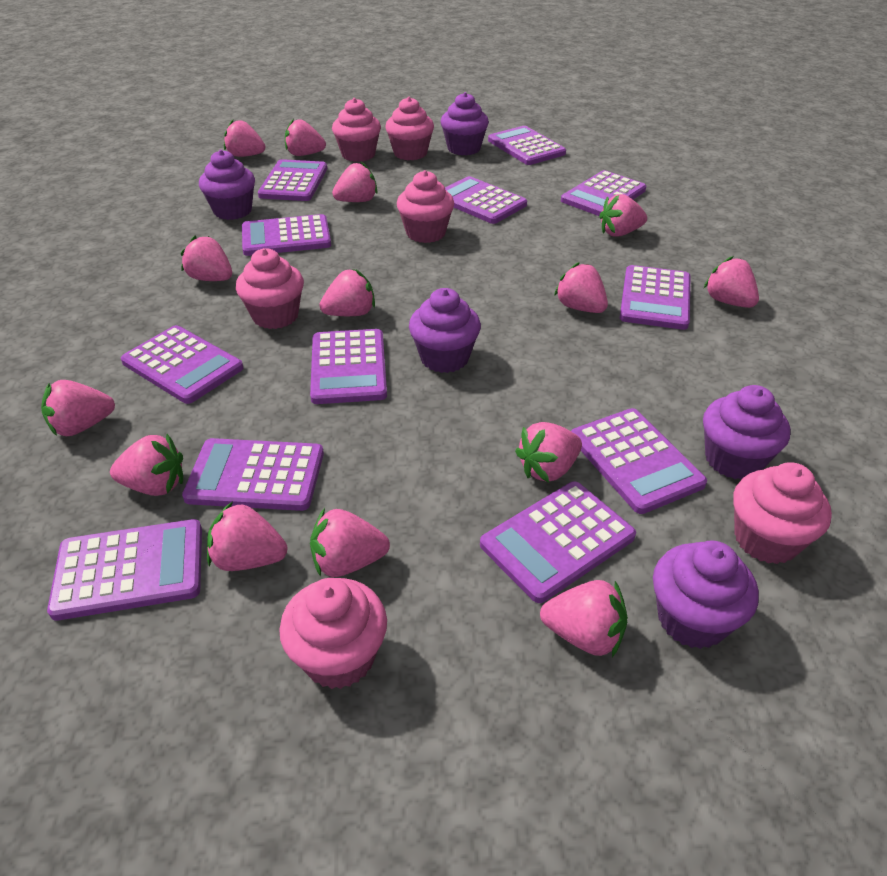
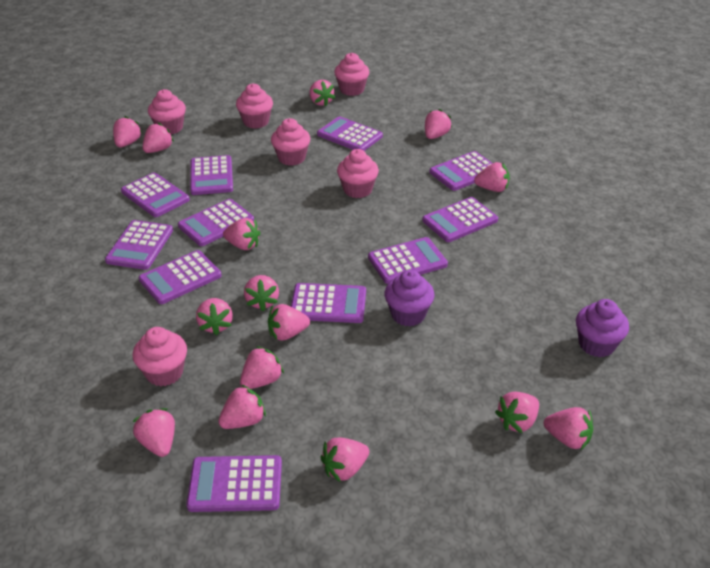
pink strawberry: [41,380,115,436] [110,434,183,496] [181,236,232,281] [207,501,288,571] [224,120,265,157] [285,119,326,156] [310,508,390,577] [319,269,375,316] [332,162,378,202] [515,422,582,482] [540,580,628,657] [554,262,608,313] [599,194,647,237] [704,256,759,308] = 14 -> [113,116,142,147] [132,408,175,457] [143,123,174,153] [196,298,233,335] [218,385,266,429] [223,218,260,250] [240,346,284,389] [244,275,279,311] [268,304,310,341] [310,80,335,106] [320,438,369,482] [425,109,452,139] [474,162,510,192] [495,392,539,433] [544,407,593,450] = 15
purple calculator: [47,519,202,621] [121,325,243,404] [182,438,324,511] [242,214,331,256] [258,159,327,201] [310,329,387,404] [445,176,527,224] [480,481,636,603] [488,126,566,165] [561,170,646,216] [571,408,707,514] [620,265,691,330] = 12 -> [105,220,173,270] [121,173,190,217] [139,250,222,304] [178,199,254,246] [186,455,282,512] [190,155,233,195] [291,283,366,323] [317,116,383,151] [368,237,448,284] [422,197,498,242] [429,151,493,191] = 11
purple cupcake: [199,150,255,220] [409,288,481,373] [440,92,489,156] [653,540,759,649] [703,385,790,480] = 5 -> [384,270,434,327] [576,299,629,357] = 2

